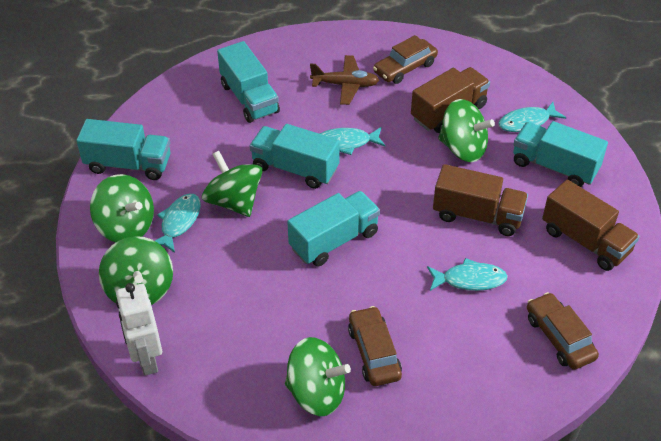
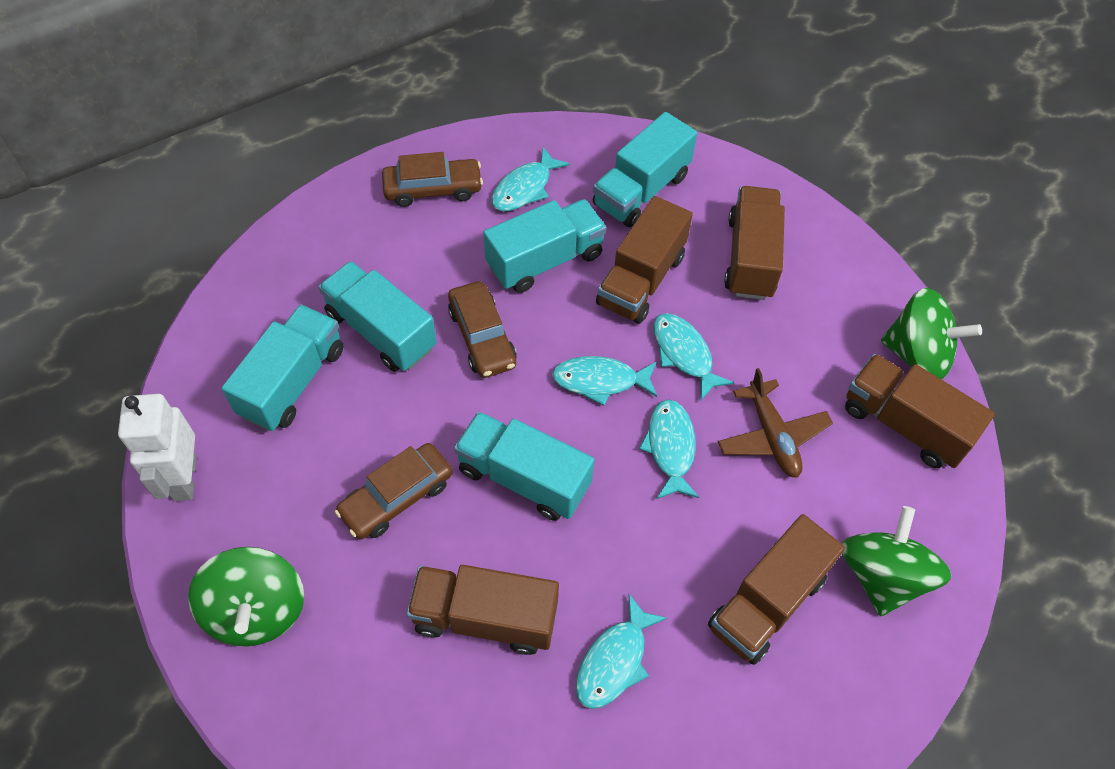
brown truck: [411,67,490,133] [433,164,528,236] [542,179,640,271] = 3 -> [406,565,559,655] [596,196,693,324] [708,514,845,665] [724,186,785,300] [845,354,995,468] = 5
green spinning top: [90,174,154,242] [99,236,173,305] [202,151,263,217] [285,337,351,416] [438,99,495,162] = 5 -> [188,547,304,646] [842,506,952,616] [881,288,982,380] = 3
turquoise fish: [155,194,201,253] [320,127,385,155] [427,258,508,291] [498,102,566,132] = 4 -> [491,147,570,211] [552,356,657,406] [576,594,667,709] [639,399,699,499] [653,313,734,400] = 5

